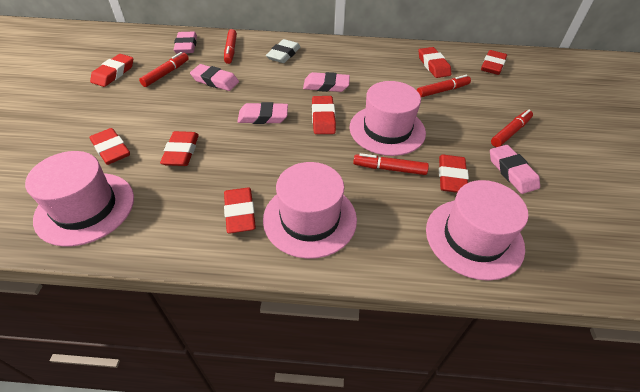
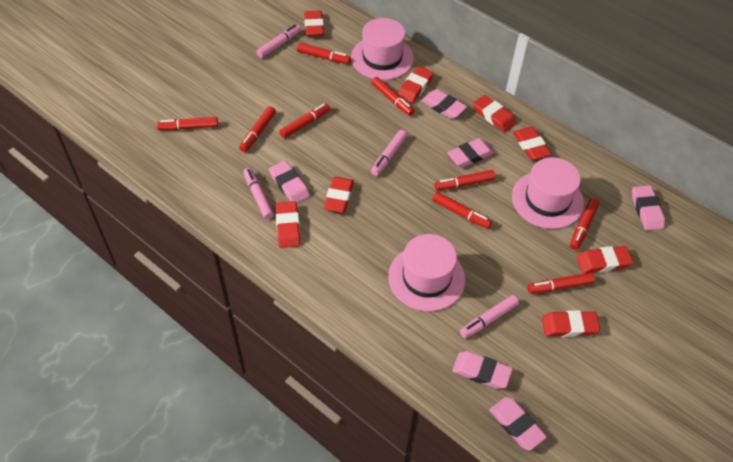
pink eraser: [174,32,197,54] [190,64,239,91] [237,102,288,124] [303,72,350,92] [490,145,540,194] = 5 -> [269,161,310,203] [421,89,467,119] [447,138,494,168] [452,351,513,389] [489,397,547,451] [632,185,665,230] = 6
pink hat: [25,151,134,247] [263,162,357,259] [350,81,426,156] [426,180,528,281] = 4 -> [351,18,414,80] [388,234,466,311] [512,157,584,229] = 3
pink marker: none = 0 -> [243,168,274,219] [256,24,301,58] [371,130,407,176] [460,295,519,338] = 4
red marker: [139,52,189,87] [224,29,237,64] [353,153,429,175] [417,75,471,97] [491,109,533,147] = 5 -> [157,117,218,130] [239,106,276,152] [279,103,330,138] [297,43,351,64] [371,77,414,116] [432,192,492,229] [434,170,496,191] [528,273,595,294] [570,198,599,250] = 9
white eraser: [266,39,300,63] = 1 -> none = 0

